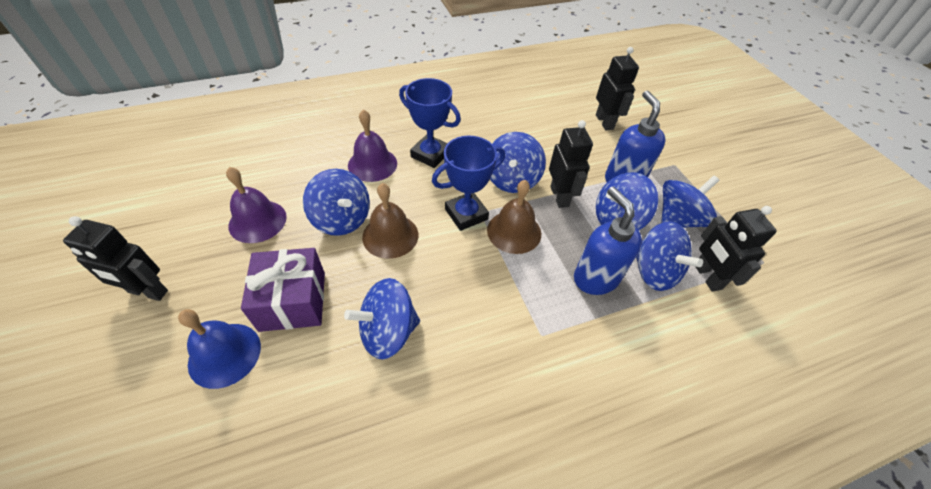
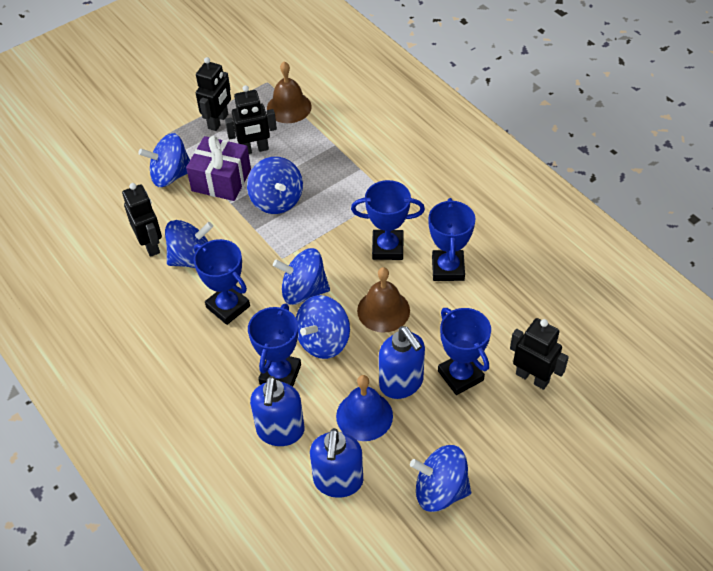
blue soap dispenser: [574,187,642,295] [605,91,665,182] = 2 -> [250,376,305,446] [310,428,363,498] [379,326,425,399] = 3
blue trophy: [399,78,461,168] [432,136,505,231] = 2 -> [194,239,250,325] [248,304,301,386] [351,180,425,260] [428,198,475,281] [438,308,491,395] = 5
purple bell: [226,167,287,243] [348,109,397,182] = 2 -> none = 0

